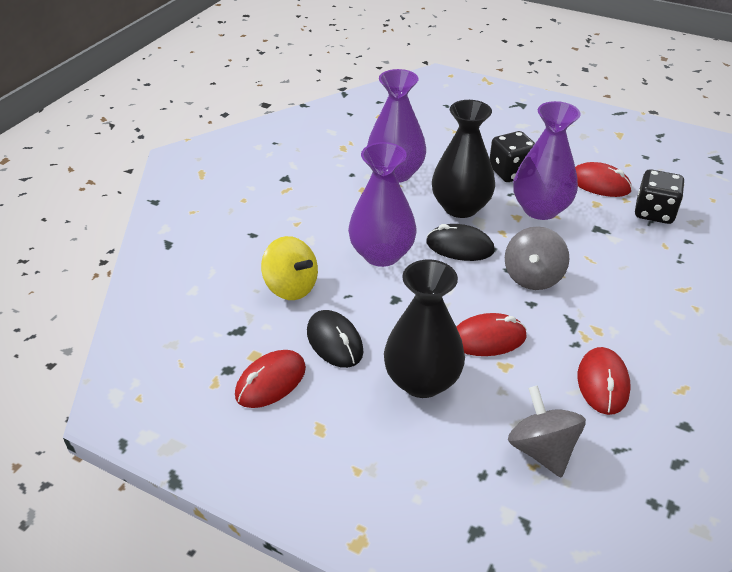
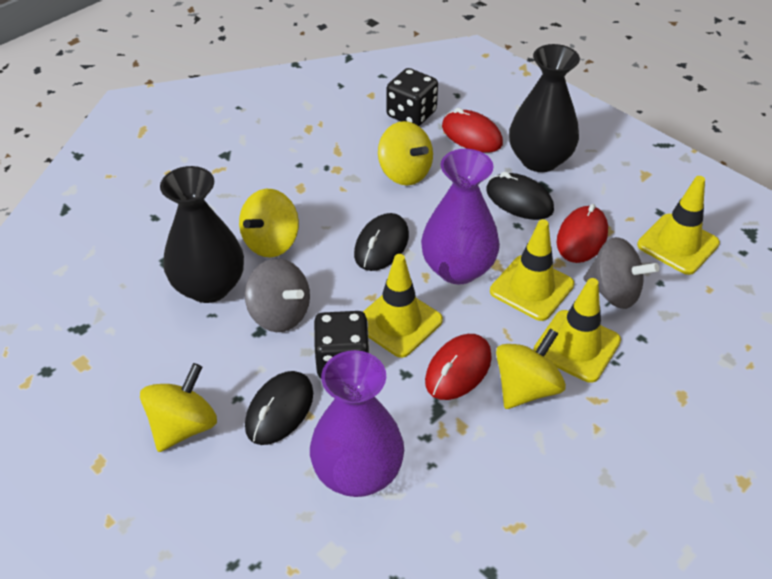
black mouse: [307,310,364,368] [426,224,495,261] = 2 -> [245,371,313,445] [354,213,409,271] [486,172,554,220] = 3
purple vase: [348,142,416,267] [367,69,426,183] [513,101,581,220] = 3 -> [310,350,404,497] [421,149,500,284] = 2
red mouse: [235,350,306,408] [457,313,527,356] [575,162,632,197] [578,347,631,415] = 4 -> [425,334,492,400] [442,108,503,153] [557,204,608,263] = 3
yellow spinning top: [261,236,318,300] = 1 -> [140,363,217,452] [239,189,299,257] [378,121,433,186] [496,328,566,409] = 4
yellow traffic cone: none = 0 -> [363,254,443,358] [490,219,574,321] [533,278,621,383] [637,176,720,275] = 4

